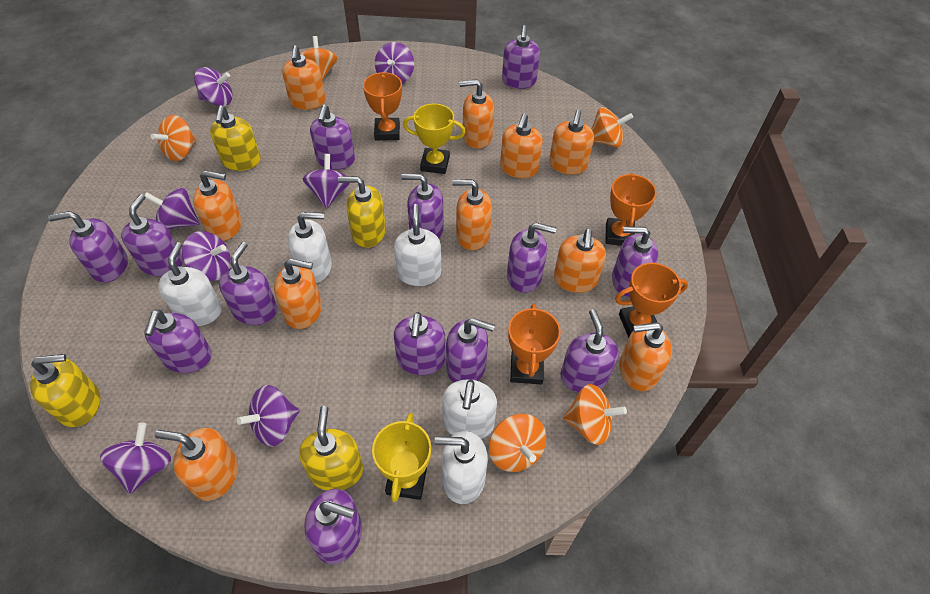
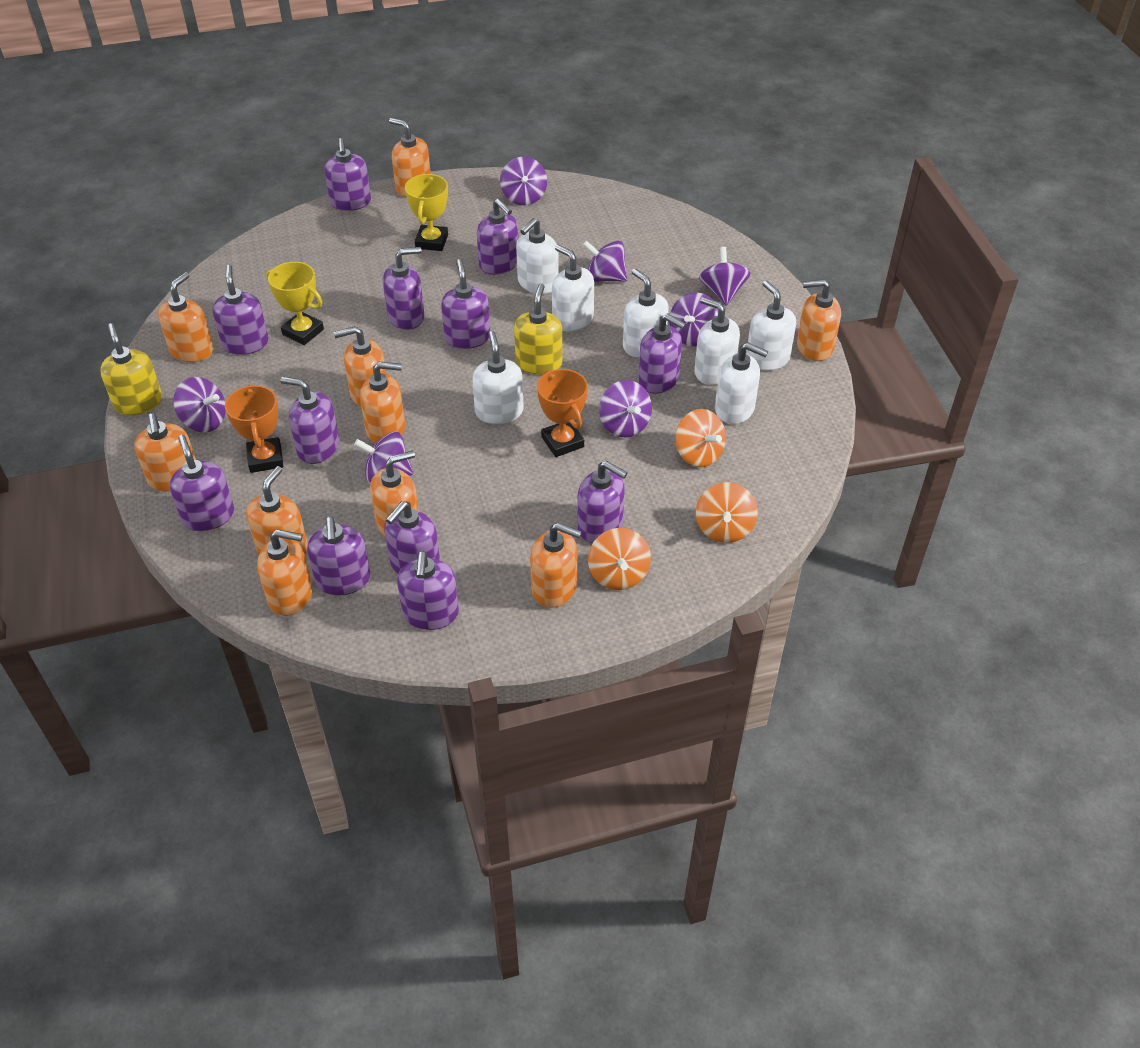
orange spinning top: [151,115,197,161] [300,36,338,81] [489,414,546,472] [563,384,627,445] [591,107,633,148] = 5 -> [588,528,651,590] [675,409,726,467] [696,482,758,543] = 3
orange trophy: [363,72,402,140] [508,304,561,385] [605,173,657,246] [615,263,688,338] = 4 -> [225,384,283,473] [537,369,588,457] = 2
purple soap dispenser: [48,211,128,283] [121,194,183,276] [144,309,212,373] [219,242,277,325] [304,489,362,564] [310,105,355,170] [394,312,445,375] [401,174,444,238] [446,318,495,383] [502,25,540,89] [507,223,557,293] [560,309,619,392] [612,227,658,297] = 13 -> [170,435,234,531] [213,265,269,355] [280,377,339,464] [307,517,370,596] [324,138,371,211] [383,247,424,330] [384,501,440,574] [397,551,459,630] [441,259,490,349] [477,199,519,275] [577,460,627,543] [638,313,686,394] = 12
white soap dispenser: [158,242,222,326] [288,212,332,283] [394,204,441,286] [435,431,488,504] [442,379,497,439] = 5 -> [472,331,524,424] [516,218,559,294] [552,245,594,332] [623,268,669,357] [694,297,740,385] [715,342,768,424] [746,280,796,371] = 7
yellow soap dispenser: [30,354,100,427] [210,105,261,171] [299,406,363,491] [338,176,386,248] = 4 -> [100,323,162,415] [514,283,562,374] = 2

